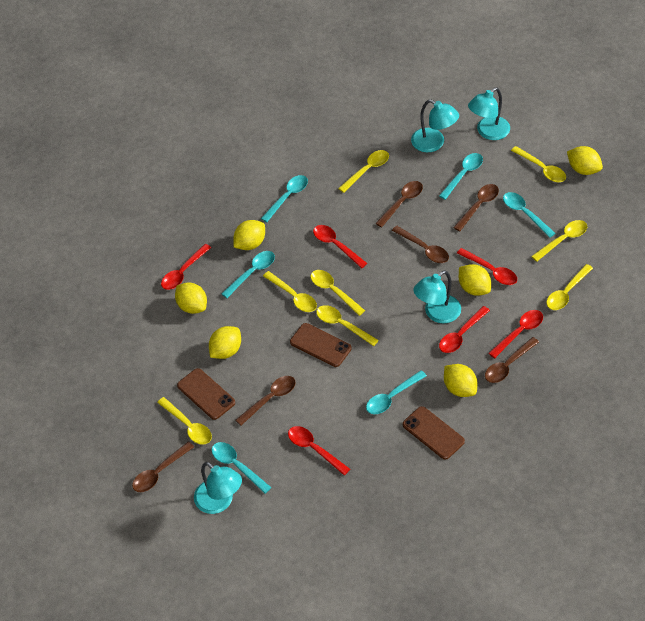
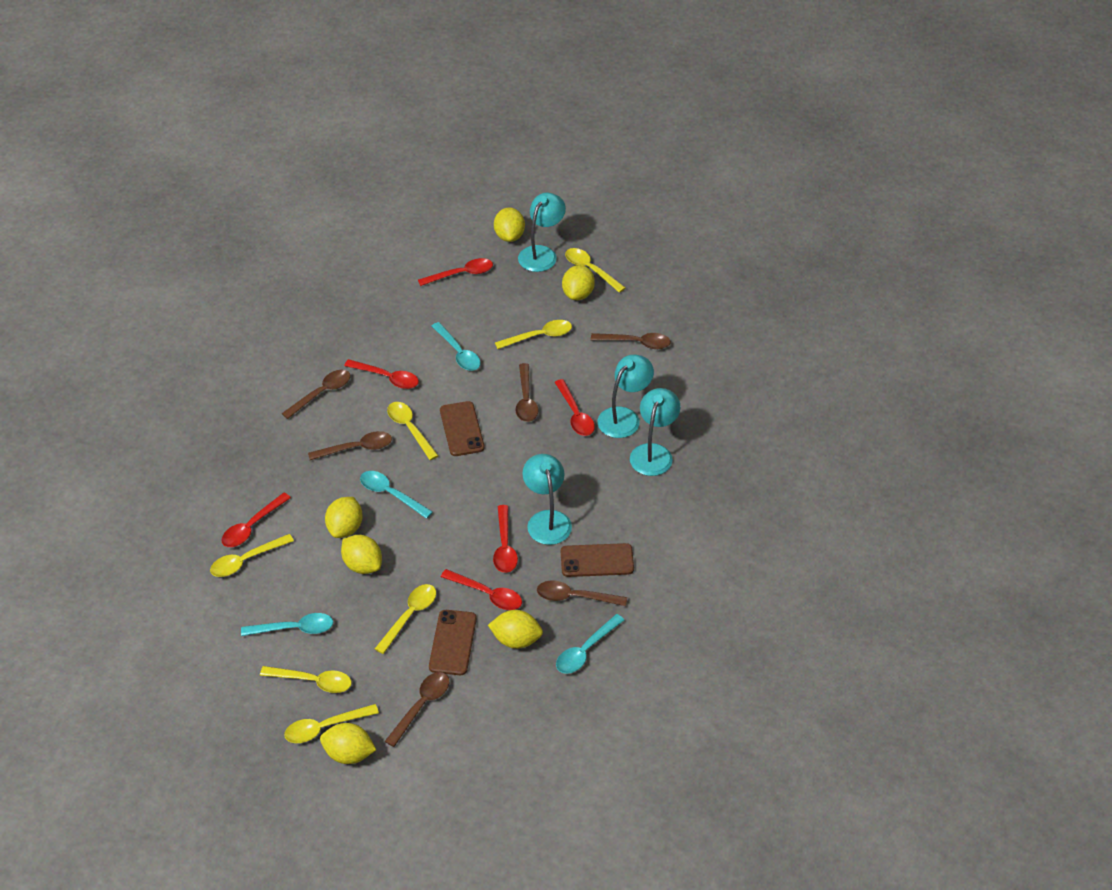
turquoise spoon: [212,442,272,494] [221,251,275,298] [261,175,308,222] [366,370,427,414] [439,153,483,200] [503,192,556,238] = 6 -> [241,613,333,636] [360,471,433,519] [432,322,481,371] [556,614,624,674] = 4
yellow spoon: [157,397,212,445] [263,271,317,312] [310,270,365,316] [316,305,379,346] [338,150,389,193] [511,146,566,182] [531,220,587,262] [546,264,593,310] = 8 -> [210,534,294,577] [260,666,352,693] [284,704,379,743] [375,584,436,654] [387,402,438,460] [495,320,572,349] [565,248,625,293] = 7

